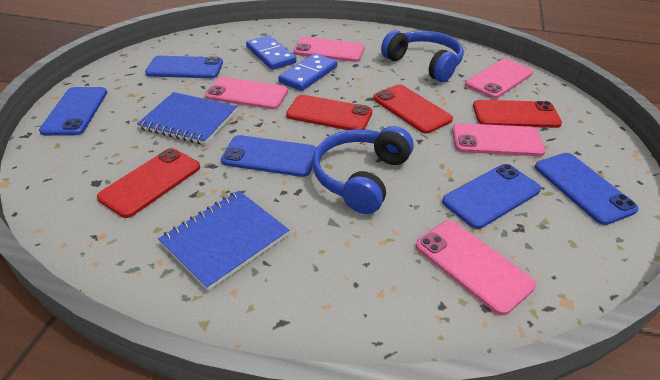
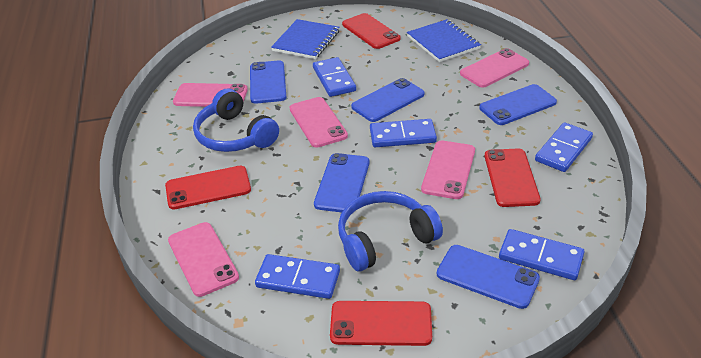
blue domino: [246,35,296,70] [278,53,337,91] = 2 -> [255,254,340,299] [313,57,356,97] [370,119,437,147] [499,229,584,280] [535,122,593,172] = 5

